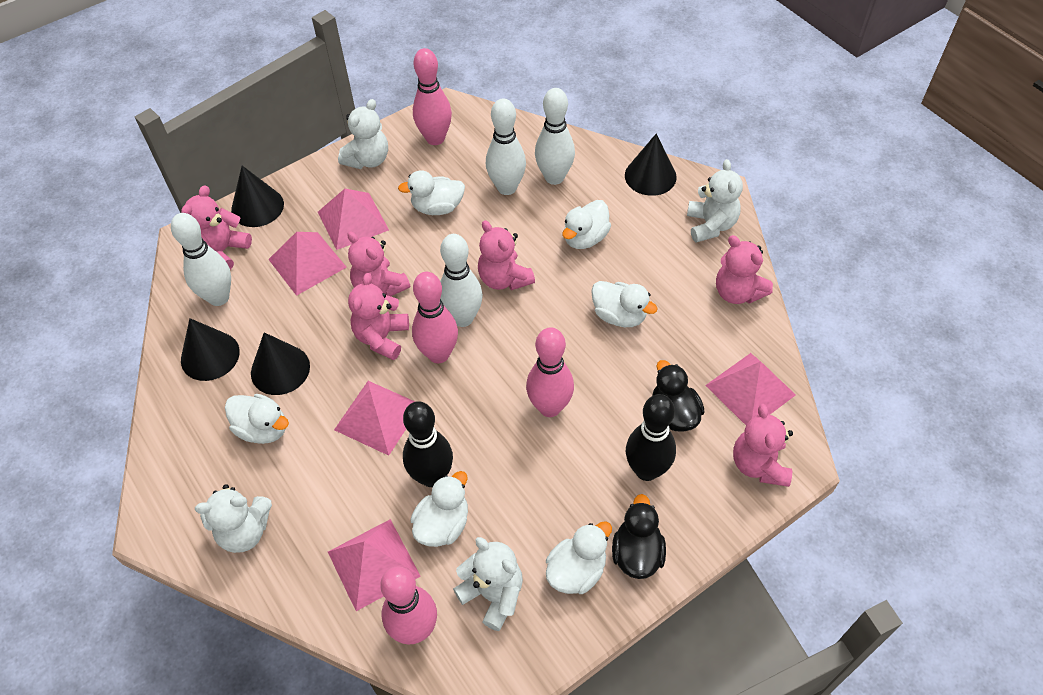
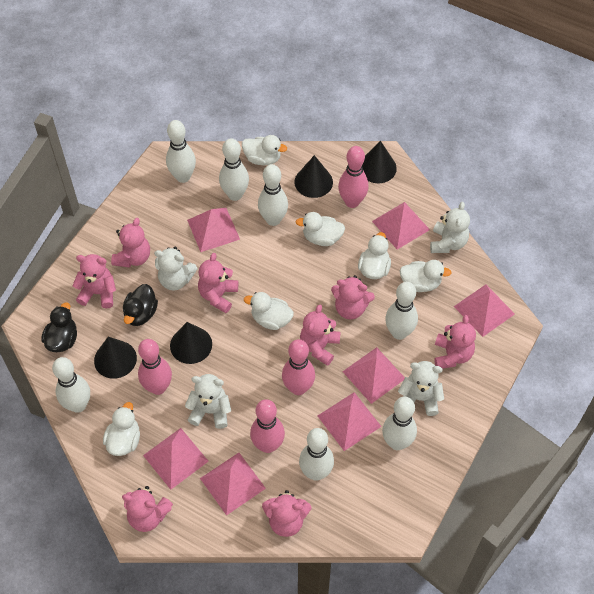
black bowling pin: [403,401,453,487] [626,394,676,481] = 2 -> none = 0
pink pyramid: [268,232,347,296] [318,189,389,250] [328,519,421,611] [334,381,415,456] [705,353,796,425] = 5 -> [143,428,209,490] [187,208,240,252] [200,453,266,515] [318,392,382,451] [342,347,405,404] [372,202,430,250] [454,285,515,337] = 7
pink teddy bear: [181,185,252,270] [347,232,410,296] [348,273,409,360] [478,220,535,290] [716,235,773,304] [733,404,793,487] = 6 -> [72,254,116,308] [111,218,150,268] [122,486,173,532] [198,253,238,313] [262,490,311,537] [300,304,341,366] [331,275,375,320] [434,315,476,369] = 8
white bowling pin: [171,213,231,306] [440,234,483,327] [486,98,526,195] [535,88,575,185] = 4 -> [52,357,90,413] [166,120,196,183] [219,138,249,201] [258,164,288,226] [299,428,334,481] [382,397,417,450] [385,282,418,340] = 7

